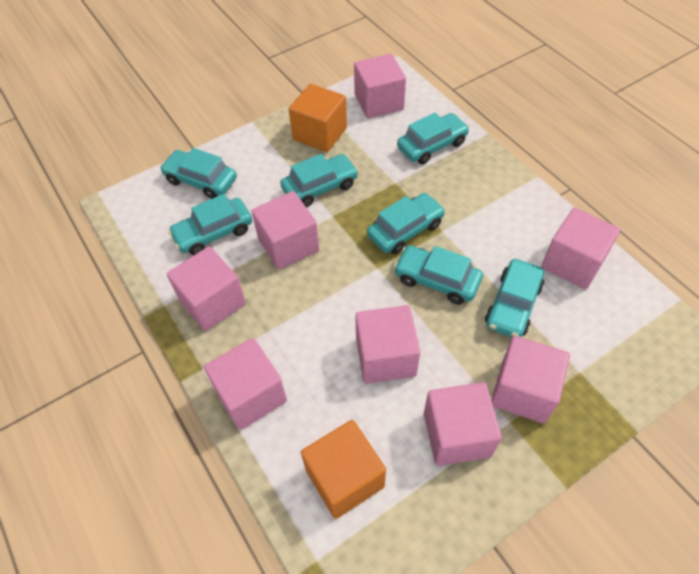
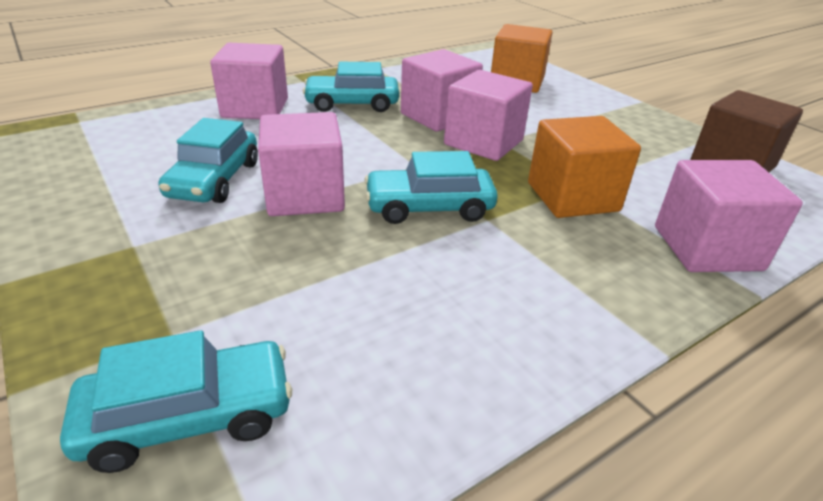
brown cube: none = 0 -> [690,90,803,172] = 1
pink cube: [167,247,246,331] [204,338,287,430] [251,191,319,270] [354,54,406,119] [355,305,420,384] [424,382,502,466] [491,336,570,424] [542,208,621,289] = 8 -> [210,43,288,119] [258,112,345,216] [401,49,483,132] [444,70,533,161] [655,160,803,272] = 5
turquoise car: [160,148,237,199] [168,194,252,255] [280,154,359,207] [367,193,445,254] [394,245,483,304] [397,113,469,164] [485,259,544,337] = 7 -> [60,330,292,473] [158,118,258,203] [303,62,399,112] [364,151,498,224] = 4

